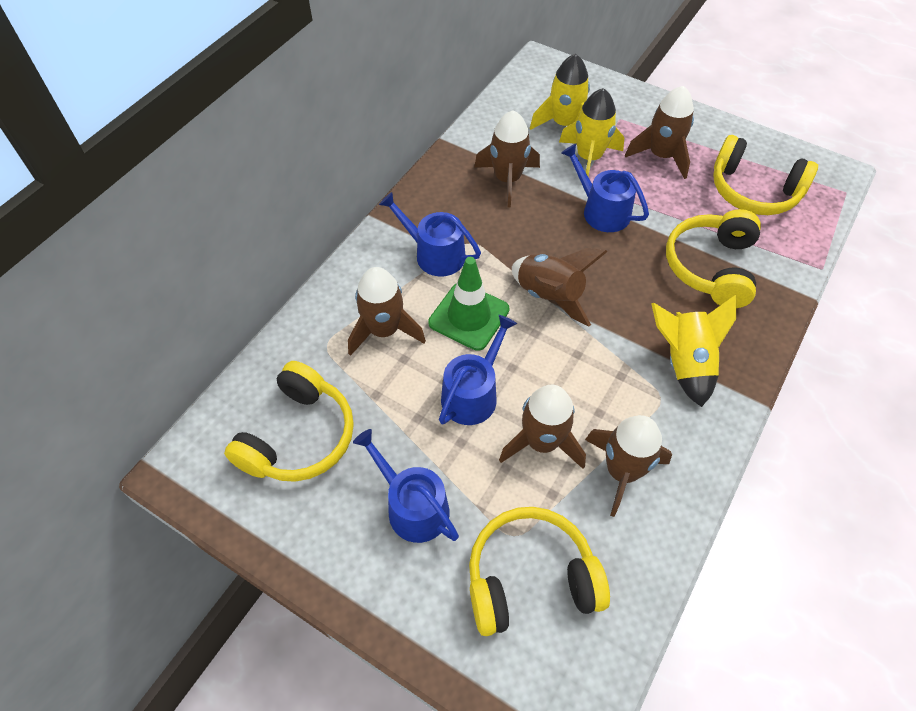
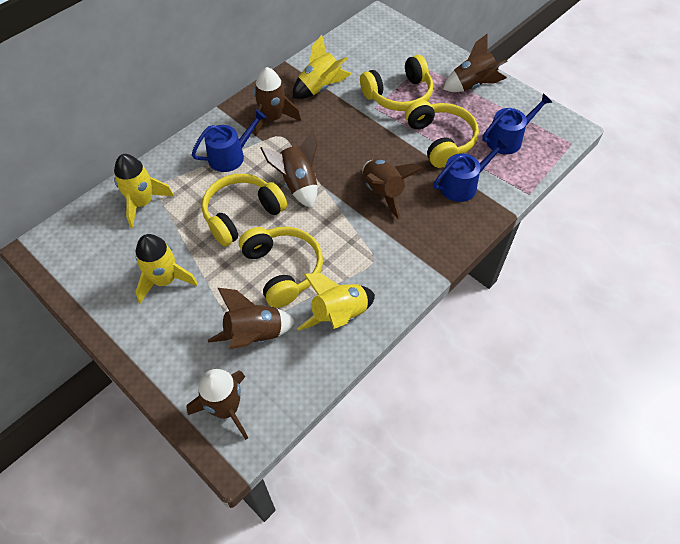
blue watering can: [353,429,459,543] [379,192,481,276] [439,315,517,425] [561,144,649,232] = 4 -> [192,109,267,172] [433,138,508,202] [482,93,552,154] = 3
green traffic cone: [428,257,510,351] = 1 -> none = 0
yellow rocket: [530,54,590,130] [559,88,625,176] [651,295,736,407] = 3 -> [114,154,174,228] [136,234,198,304] [293,35,351,99] [297,273,375,331] = 4

